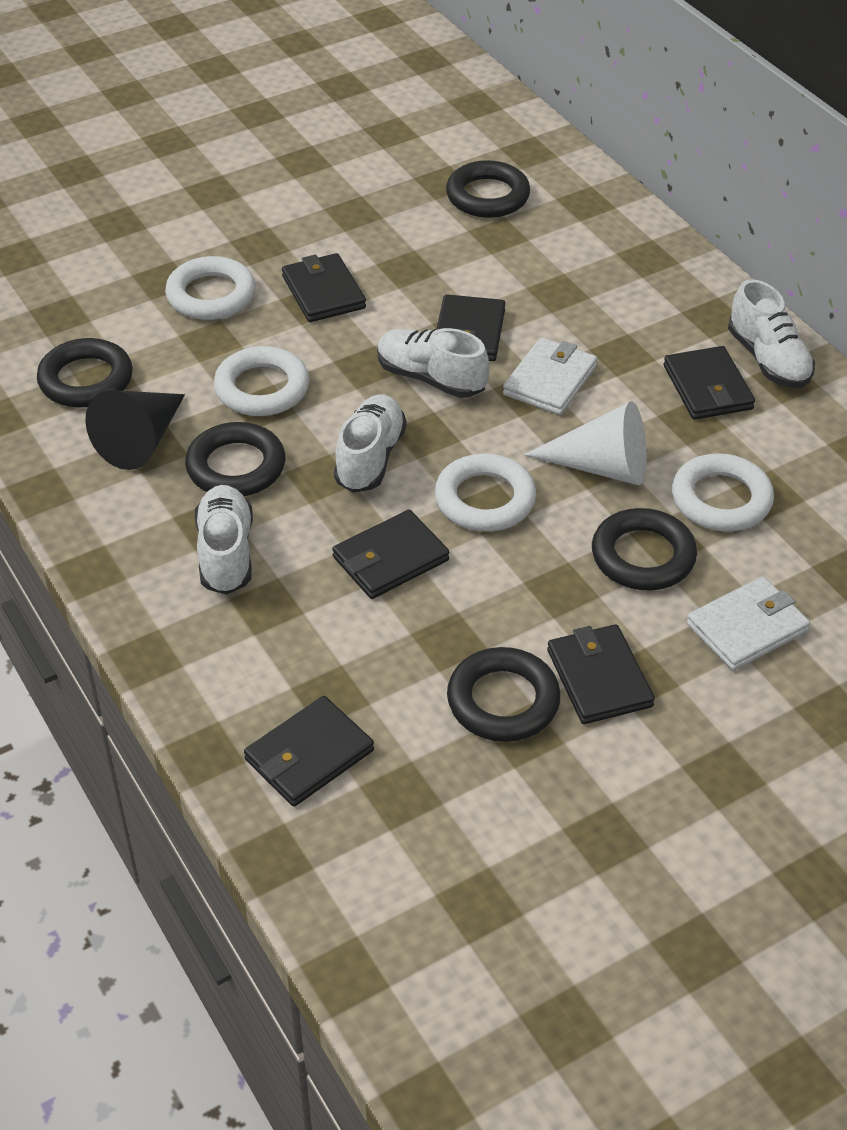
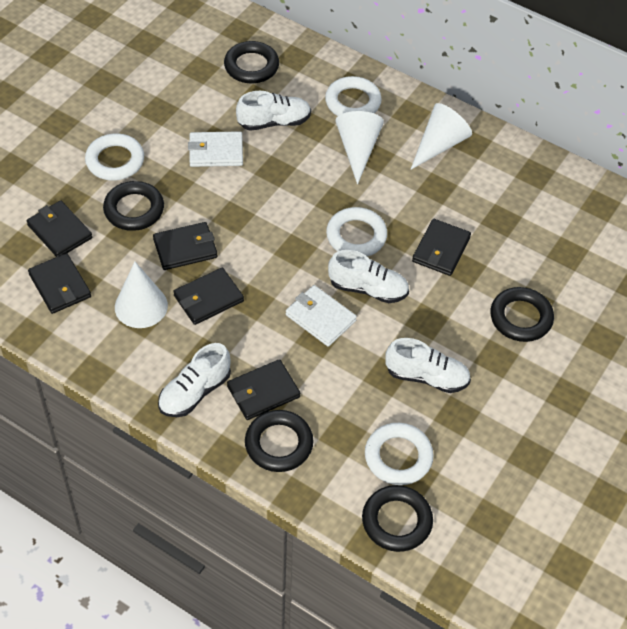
black cone: [85,390,185,470] = 1 -> none = 0
white cone: [524,401,647,485] = 1 -> [115,262,168,328] [335,111,384,185] [410,103,472,170] = 3

